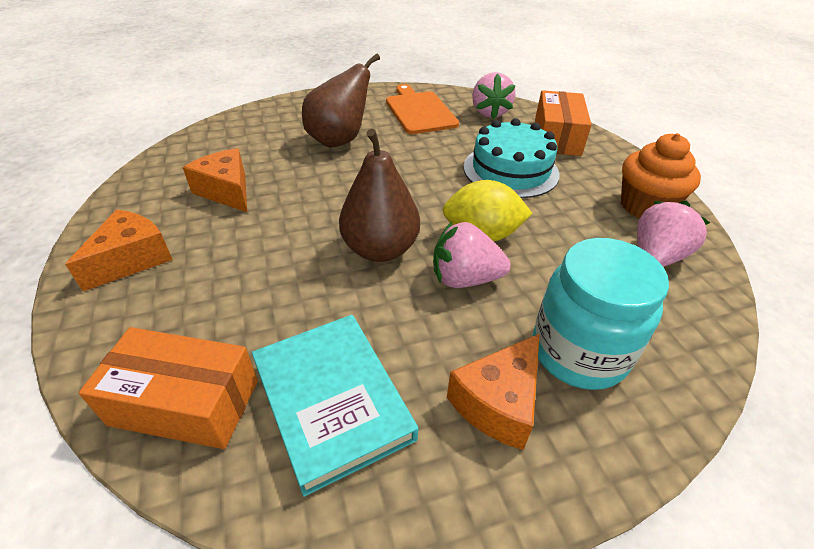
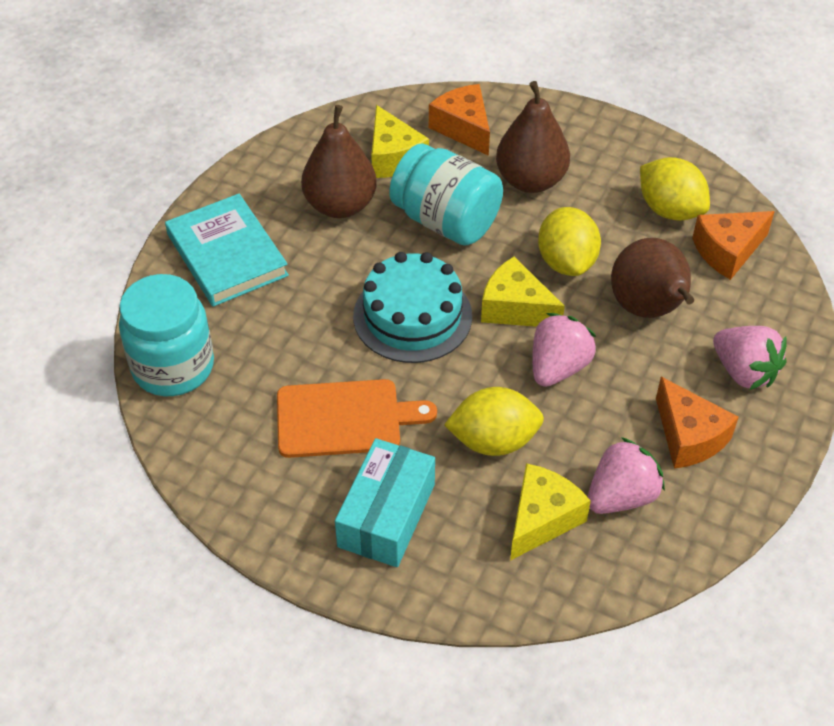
brown pear: [302,54,380,148] [339,129,420,262] = 2 -> [301,105,377,218] [496,81,570,193] [611,238,694,318] = 3
orange box: [79,327,258,449] [535,90,592,156] = 2 -> none = 0
orange cupcake: [621,133,701,218] = 1 -> none = 0
turquoise box: none = 0 -> [335,438,435,567] = 1
turquoise jar: [533,238,669,390] = 1 -> [119,274,214,396] [389,143,503,246] = 2
yellow cheese: none = 0 -> [371,105,429,178] [481,257,565,327] [510,463,591,561] = 3
yellow lemon: [442,180,533,241] = 1 -> [444,387,544,456] [538,207,601,276] [640,157,710,221] = 3

